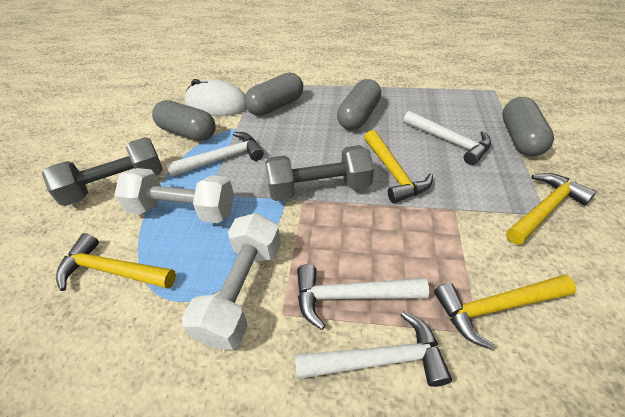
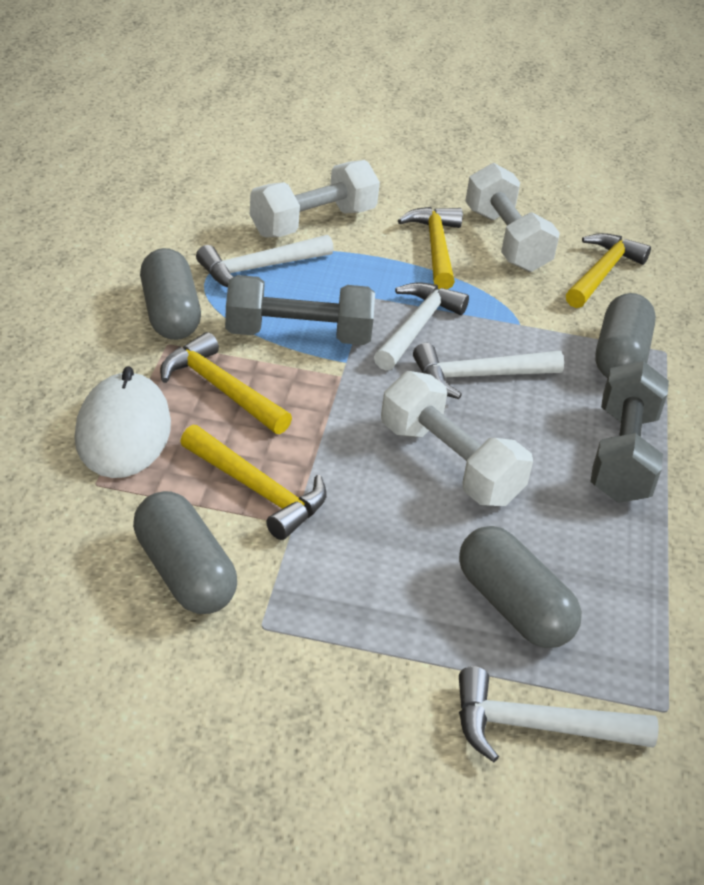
white dumbbell: [114,168,234,223] [181,213,281,350] = 2 -> [250,160,380,238] [381,371,533,506] [465,163,560,272] = 3

